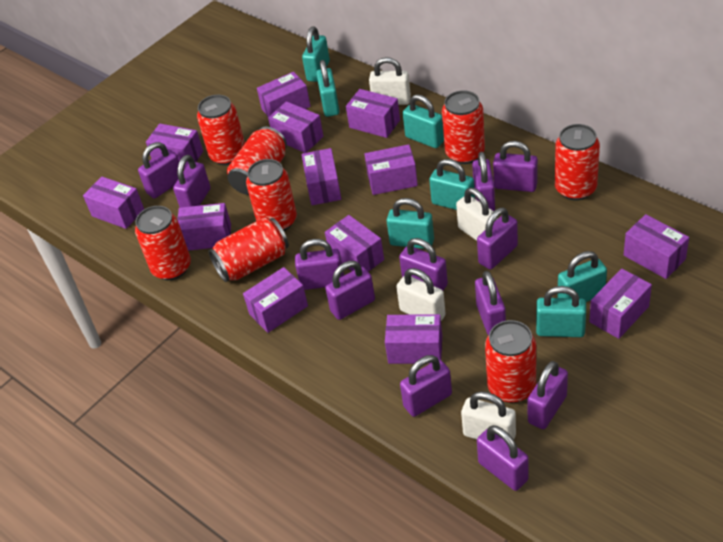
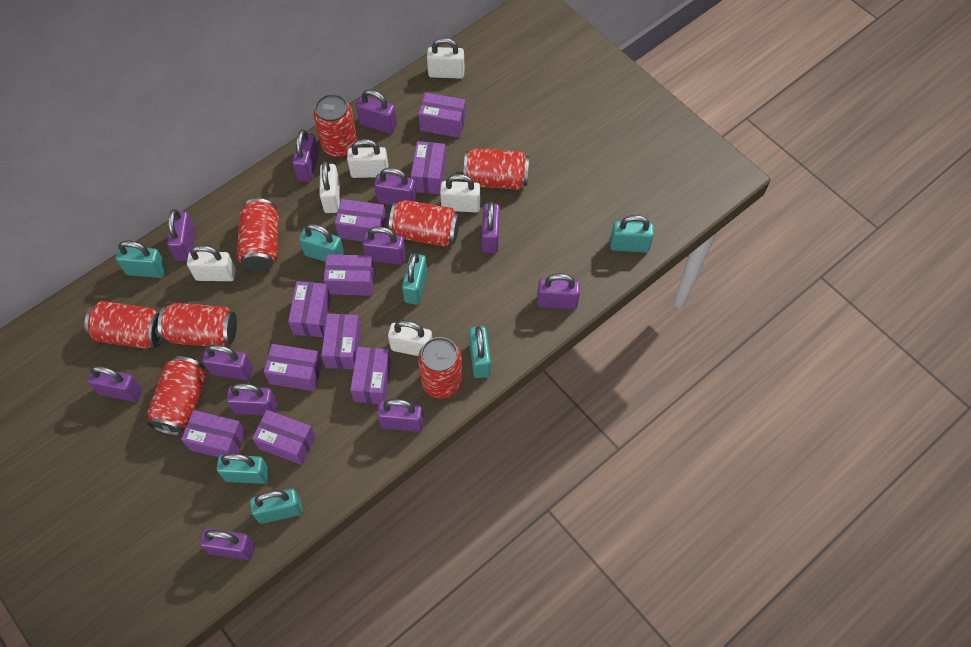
purple box: [83,176,144,229] [146,124,203,169] [177,203,231,251] [243,267,308,333] [257,72,311,117] [268,101,324,153] [302,148,341,205] [325,215,384,272] [346,89,400,138] [364,144,418,195] [385,314,442,364] [589,268,652,339] [624,214,689,279] = 13 -> [181,410,246,457] [252,410,316,465] [264,344,322,391] [288,281,331,337] [321,314,361,369] [324,254,375,296] [335,199,387,241] [350,347,391,404] [411,141,446,194] [419,93,466,138] = 10
white padlock: [369,57,411,105] [396,268,446,321] [456,188,498,241] [461,391,516,439] = 4 -> [187,245,236,281] [319,161,340,213] [347,139,389,178] [388,320,432,356] [427,37,465,79] [440,174,480,212] = 6

